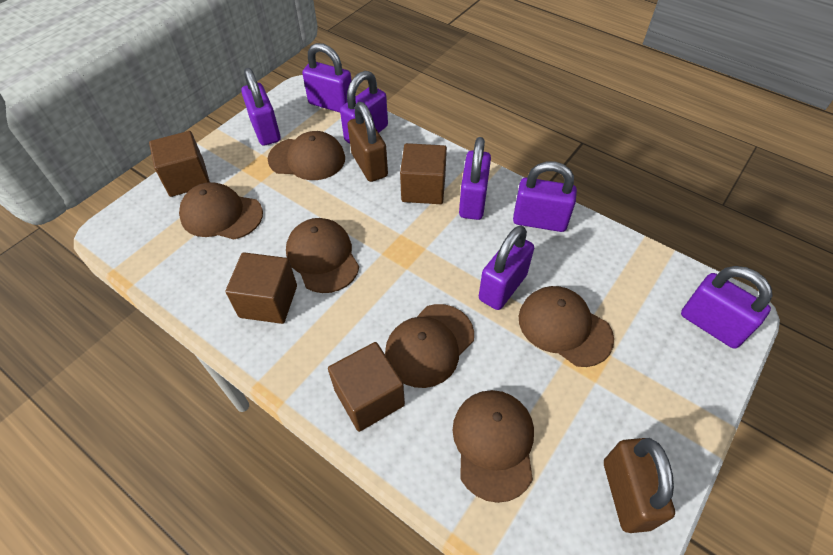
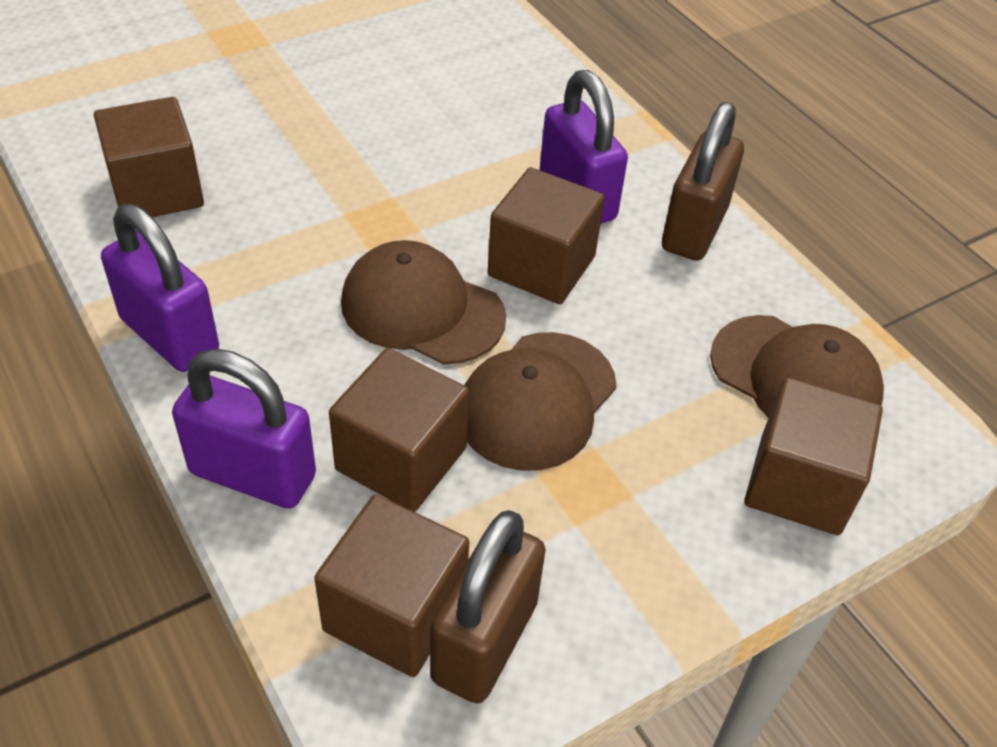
brown cap: [179,182,263,239] [268,131,345,180] [286,218,359,293] [385,304,474,388] [452,390,534,503] [519,286,614,367] = 6 -> [341,240,506,364] [464,332,616,471] [710,315,884,418] = 3
brown cube: [149,131,210,197] [225,252,297,324] [328,342,405,432] [400,143,447,204] = 4 -> [94,97,204,217] [314,494,469,677] [329,348,469,512] [488,167,605,304] [744,377,883,535] = 5
purple padlock: [241,68,281,146] [302,43,352,112] [340,71,388,144] [459,137,491,220] [479,226,534,310] [513,161,577,232] [681,266,773,349] = 7 -> [101,204,219,372] [172,349,316,509] [540,70,628,224] = 3

